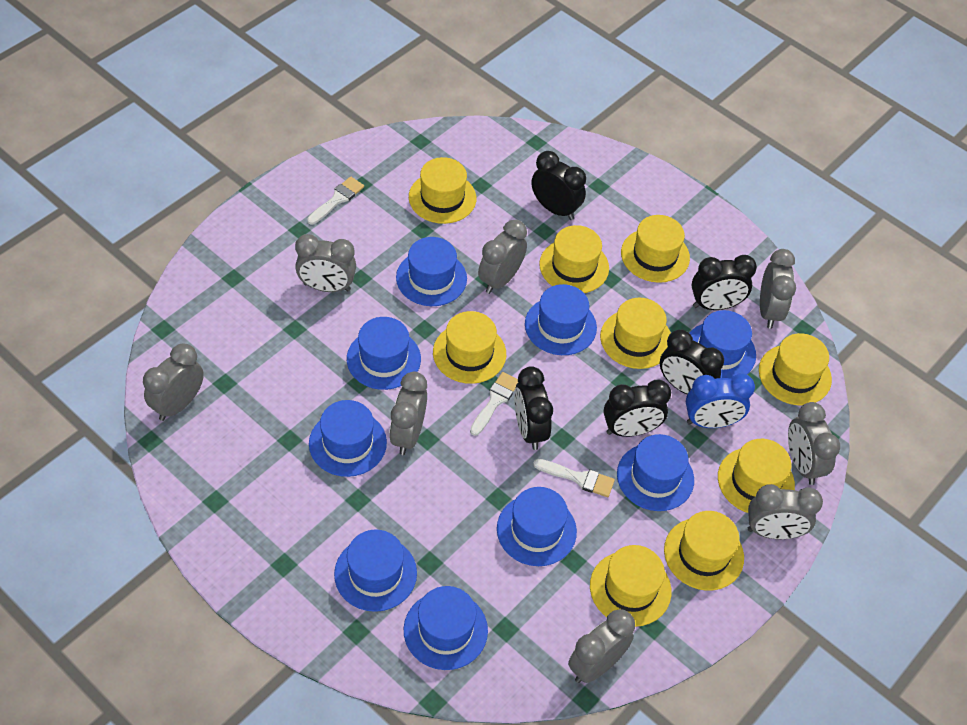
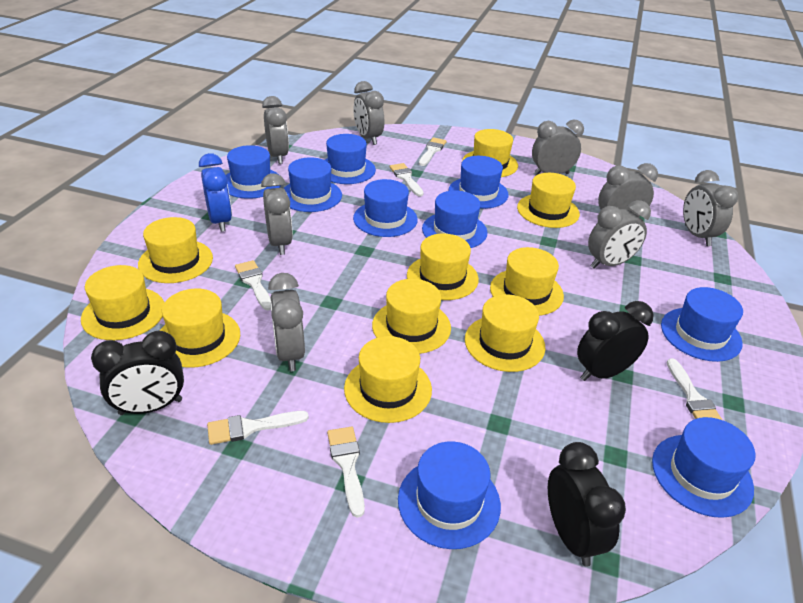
black clock: [514,366,553,450] [531,151,586,220] [603,380,671,437] [660,330,724,394] [692,255,757,310] = 5 -> [91,331,184,415] [548,442,626,567] [577,301,654,381] = 3
white brush: [307,177,364,224] [470,372,518,436] [533,459,615,497] = 3 -> [207,411,309,445] [235,260,271,310] [327,426,365,518] [389,163,424,197] [419,137,446,166] [667,358,722,420] = 6
yellow hat: [409,157,476,224] [433,311,506,384] [539,225,609,293] [590,545,671,627] [600,298,671,369] [621,215,690,283] [664,511,744,591] [718,439,795,513] [759,333,832,405] = 9 -> [81,265,164,340] [138,217,213,283] [160,289,240,368] [344,336,432,423] [372,279,451,354] [407,234,479,300] [462,129,518,177] [465,294,545,372] [490,247,564,316] [517,173,580,228] = 10

